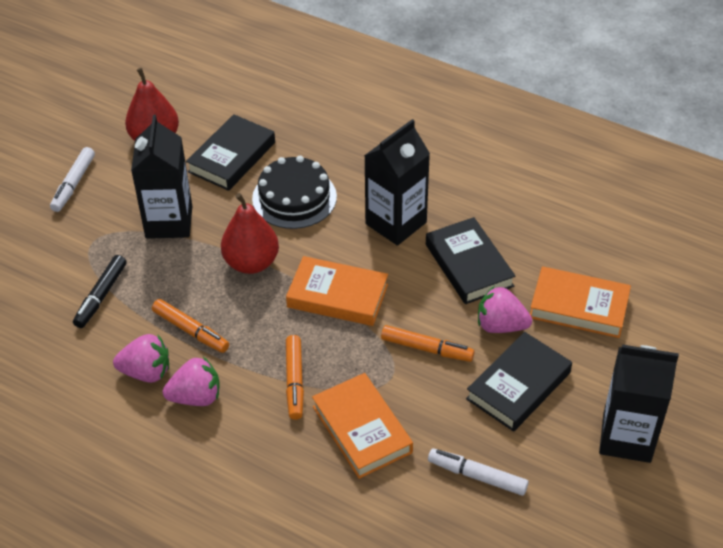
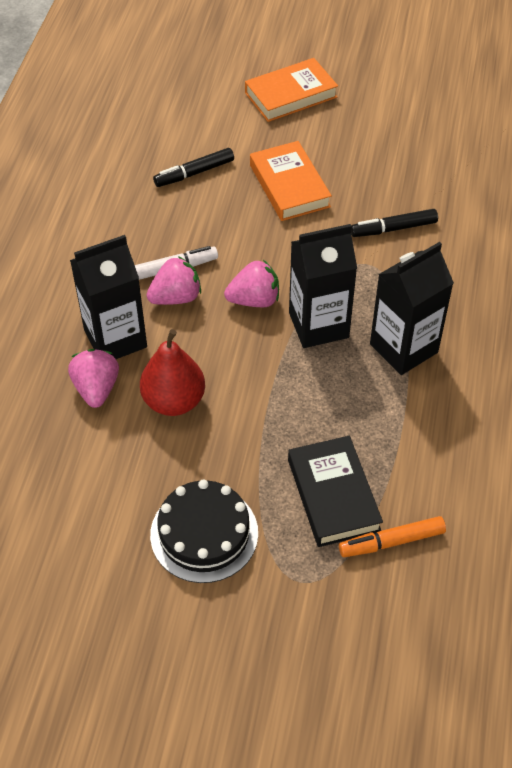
black book: [186,114,275,191] [426,217,516,304] [466,332,572,432] = 3 -> [288,436,383,547] = 1
black marker: [73,255,127,328] = 1 -> [153,148,234,187] [351,209,438,237] = 2
orange book: [286,256,388,326] [312,373,413,479] [530,266,631,338] = 3 -> [245,58,338,122] [250,141,332,221] = 2
orange marker: [152,299,229,353] [286,335,304,420] [381,325,475,362] = 3 -> [339,516,446,557] = 1
red pear: [125,68,179,141] [221,193,279,274] = 2 -> [140,329,205,416] = 1
white marker: [50,147,95,212] [428,448,529,496] = 2 -> [135,246,218,280] = 1

